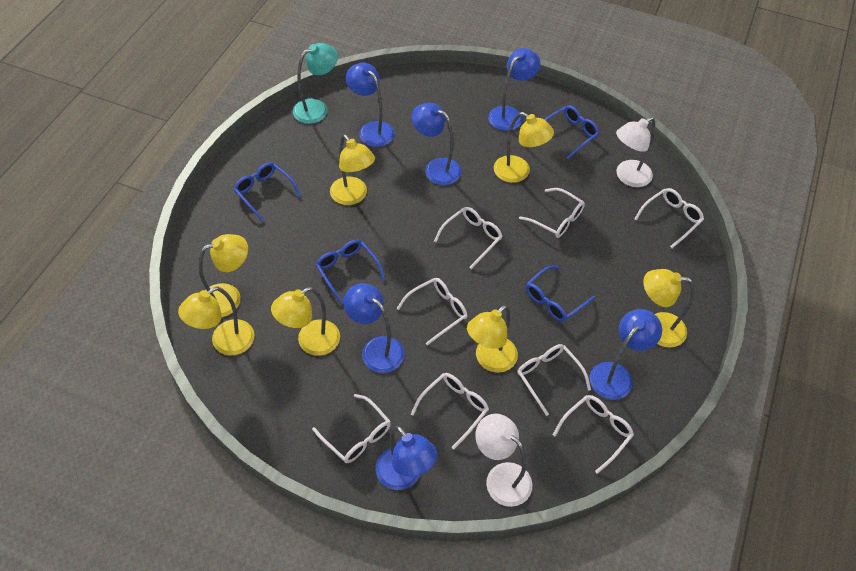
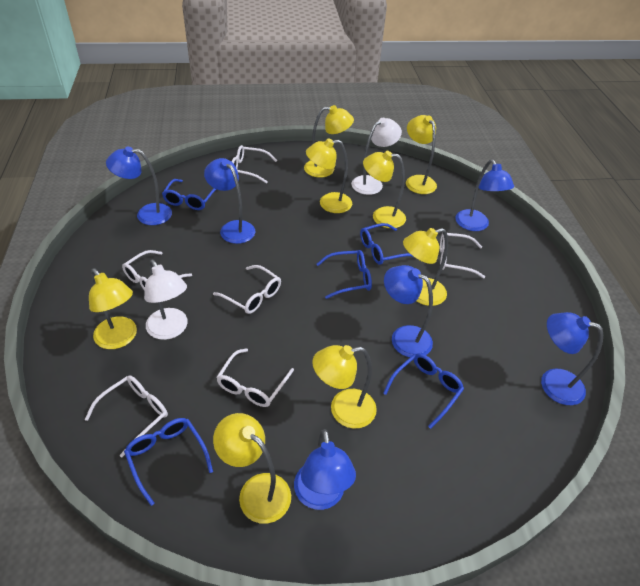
blue glasses: [234,162,302,222] [316,239,385,303] [526,266,595,322] [545,105,599,159] = 4 -> [124,418,213,506] [162,179,217,210] [316,250,372,299] [360,223,415,265] [383,353,464,429] = 5
turquoise lamp: [293,43,338,124] = 1 -> none = 0
white glasses: [312,394,391,463] [396,278,467,346] [411,373,489,450] [434,207,503,269] [517,344,591,416] [519,188,585,238] [553,395,634,474] [634,188,704,248] = 8 -> [84,375,168,457] [122,250,192,291] [213,265,281,314] [216,348,294,407] [232,145,277,184] [440,233,485,278] = 6
yellow lamp: [178,287,254,356] [199,234,248,317] [271,287,340,356] [330,135,375,205] [467,305,518,373] [494,112,554,183] [643,269,694,348] = 7 -> [89,268,137,349] [213,413,291,524] [304,105,354,178] [306,138,352,213] [312,345,377,429] [363,151,406,228] [403,228,448,306] [406,115,437,194] = 8

